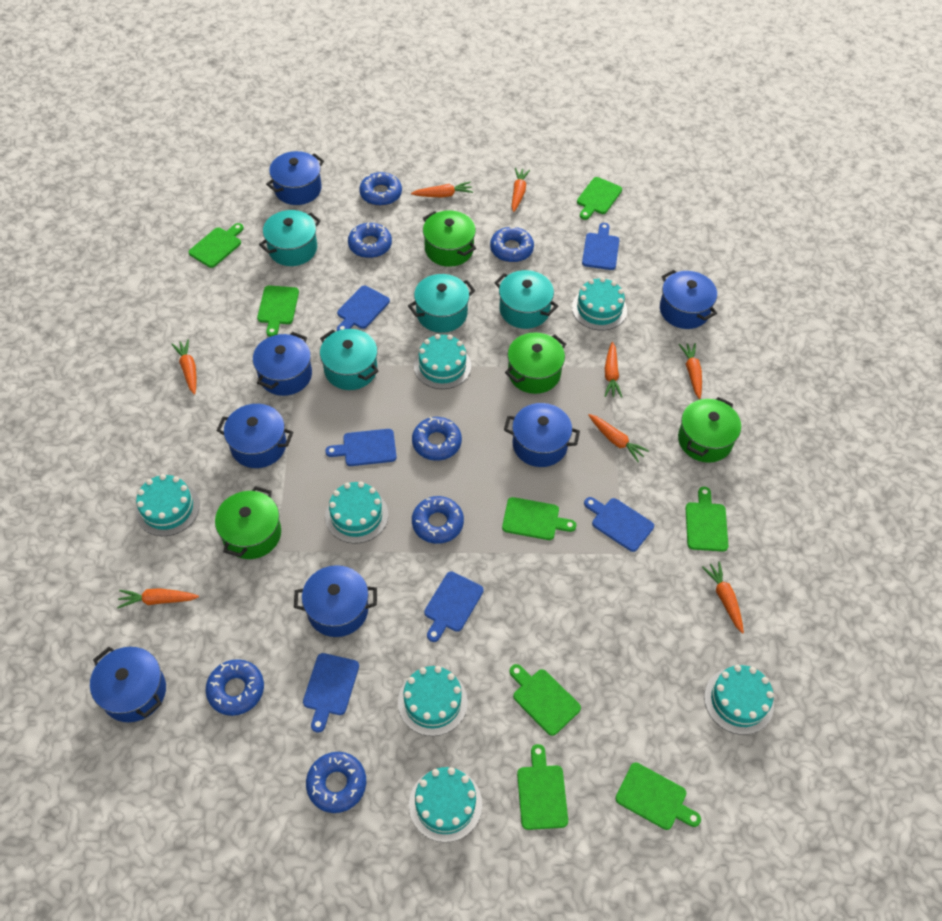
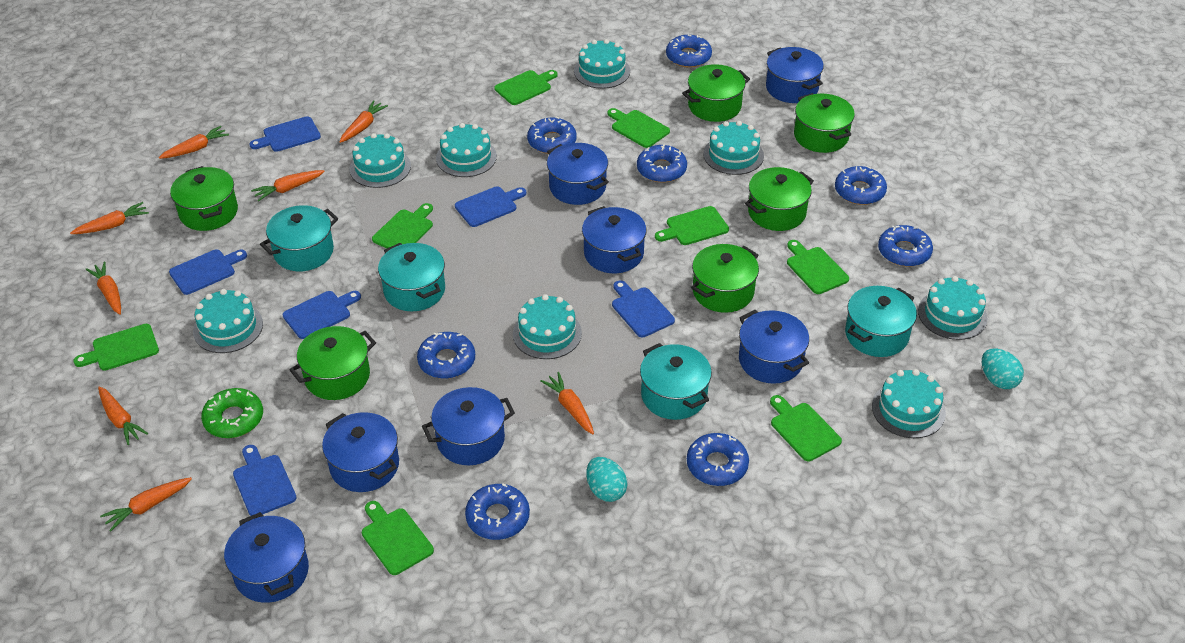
blue donut: [206,659,264,716] [306,752,366,813] [348,222,392,258] [359,172,402,206] [412,417,462,461] [412,496,464,544] [490,226,534,262] = 7 -> [417,332,475,379] [465,483,530,540] [527,117,577,154] [637,144,687,183] [666,35,712,68] [687,433,749,486] [835,166,887,205] [878,225,933,267] = 8
green donut: none = 0 -> [201,388,263,438] = 1
green pot: [215,486,281,559] [423,211,476,267] [505,333,566,394] [678,397,741,463] = 4 -> [170,166,238,231] [290,326,376,400] [682,64,750,122] [691,244,759,313] [745,167,814,231] [794,93,855,153] = 6
turquoise cake: [135,474,200,536] [325,482,388,544] [398,666,468,736] [409,767,482,842] [414,334,471,389] [572,277,627,330] [704,665,774,735] = 7 -> [193,289,263,353] [350,133,411,188] [436,123,497,177] [513,294,582,359] [574,39,630,89] [703,121,764,175] [872,369,946,438] [918,276,988,340] = 8
turquoise egg: none = 0 -> [586,457,628,502] [982,349,1024,389] = 2

